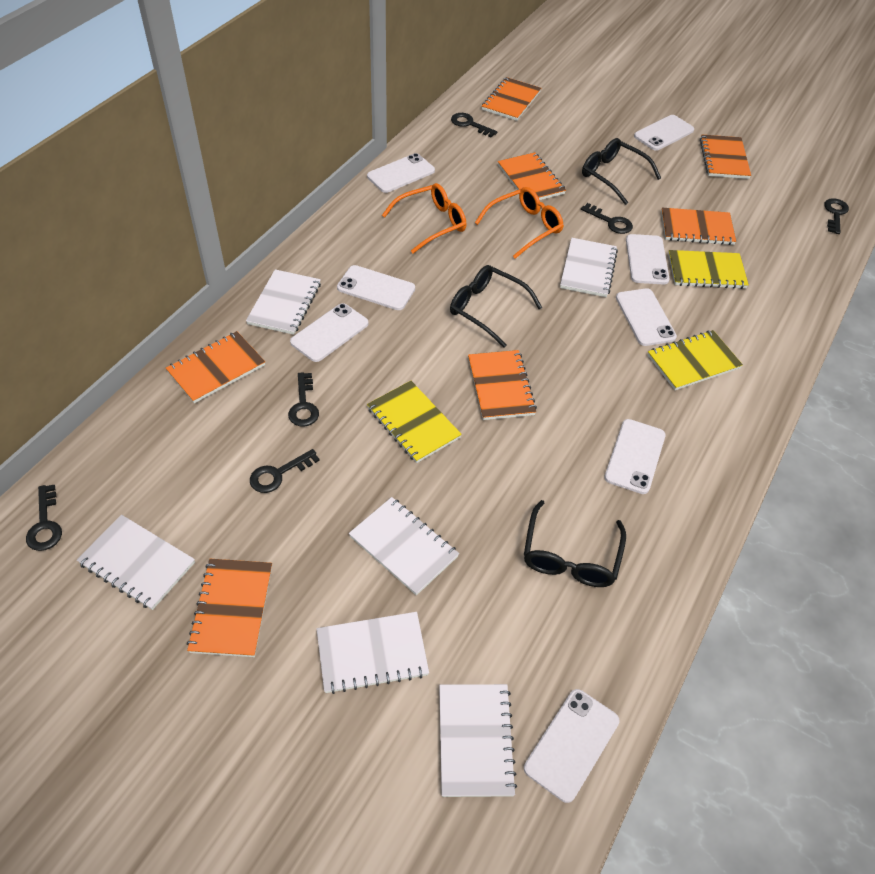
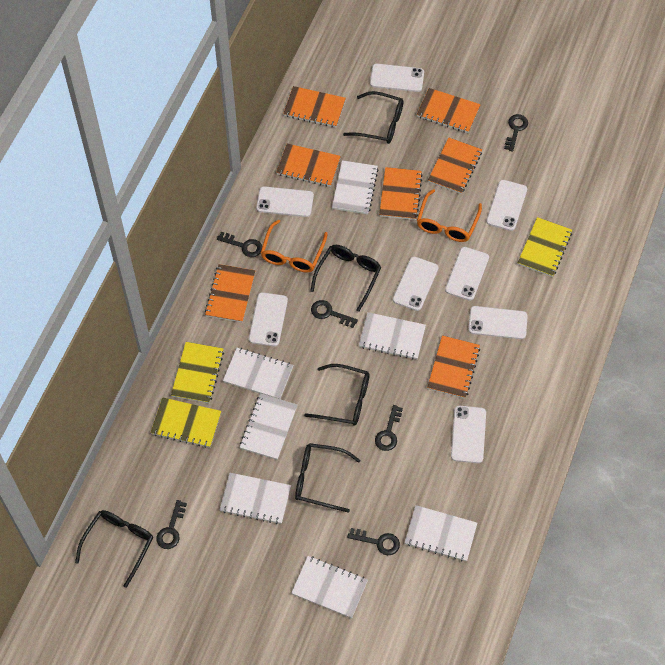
black glasses: [450,265,542,348] [524,500,626,587] [582,138,661,205] = 3 -> [75,510,153,588] [295,443,361,513] [304,364,370,426] [310,245,381,312] [343,91,404,144] = 5
white notebook: [77,515,195,610] [246,269,321,335] [317,612,429,694] [349,497,459,595] [439,684,517,797] [560,238,618,297] = 6 -> [220,473,291,524] [223,348,293,399] [239,394,297,460] [291,556,368,618] [332,160,379,214] [359,312,426,360] [405,505,477,561] = 7

